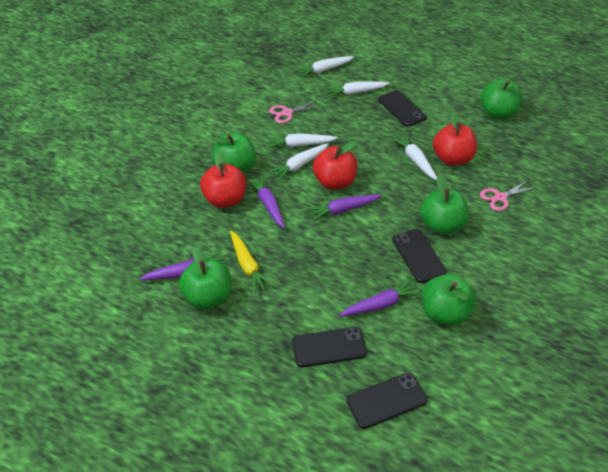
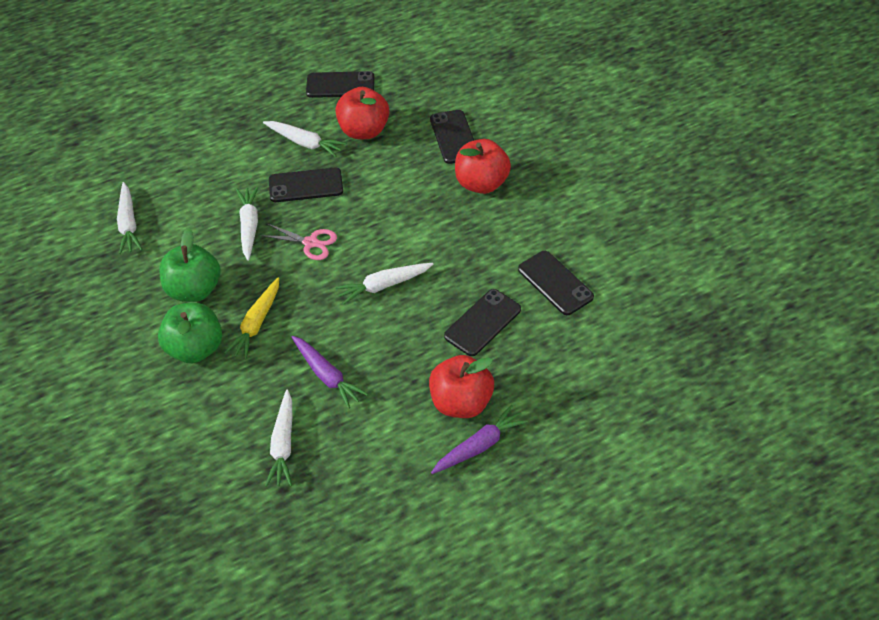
black phone: [292,327,367,367] [347,373,427,429] [378,90,427,127] [392,229,447,283] = 4 -> [269,168,343,202] [306,71,375,98] [430,110,474,164] [444,289,521,356] [518,251,594,315] = 5
green apple: [179,246,231,309] [211,133,256,173] [420,176,469,235] [422,274,476,326] [481,79,523,119] = 5 -> [158,303,222,363] [159,228,221,302] = 2
pink scissors: [269,100,322,123] [480,180,537,211] = 2 -> [260,223,337,260] = 1
purple carrot: [140,251,226,280] [246,175,285,229] [306,195,382,221] [339,279,422,317] = 4 -> [291,336,368,409] [431,405,528,474] = 2

